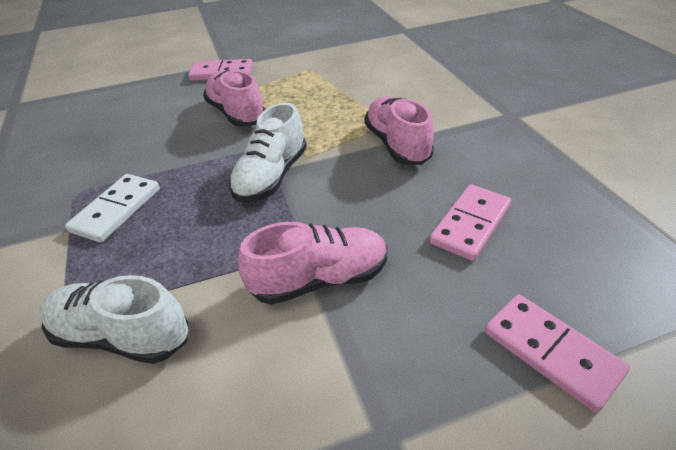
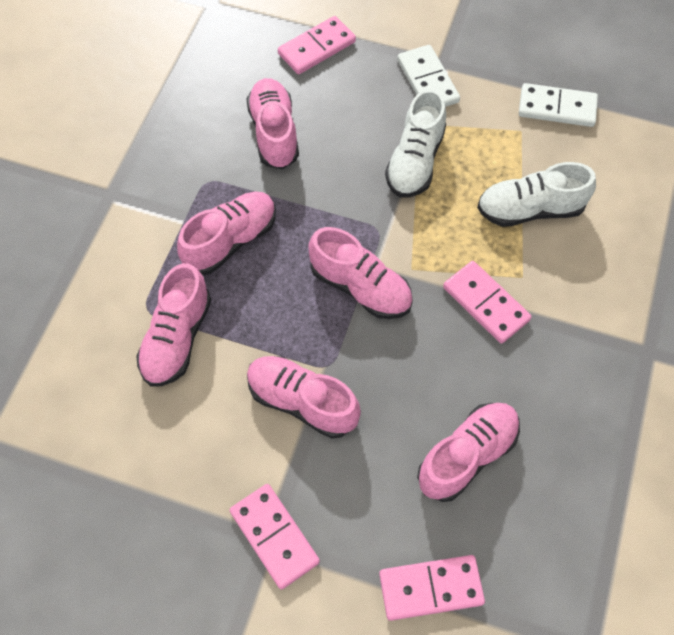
pink domino: [188,59,253,81] [429,184,511,261] [485,294,630,413] = 3 -> [230,484,320,590] [278,16,356,74] [379,555,485,621] [443,261,532,344] = 4
pink shoe: [203,70,265,126] [238,222,387,304] [364,96,434,165] = 3 -> [136,263,211,386] [177,192,276,275] [246,78,299,169] [247,356,361,439] [308,227,413,319] [417,403,520,502] = 6
white domino: [65,174,160,243] = 1 -> [397,45,460,106] [519,83,598,127] = 2

